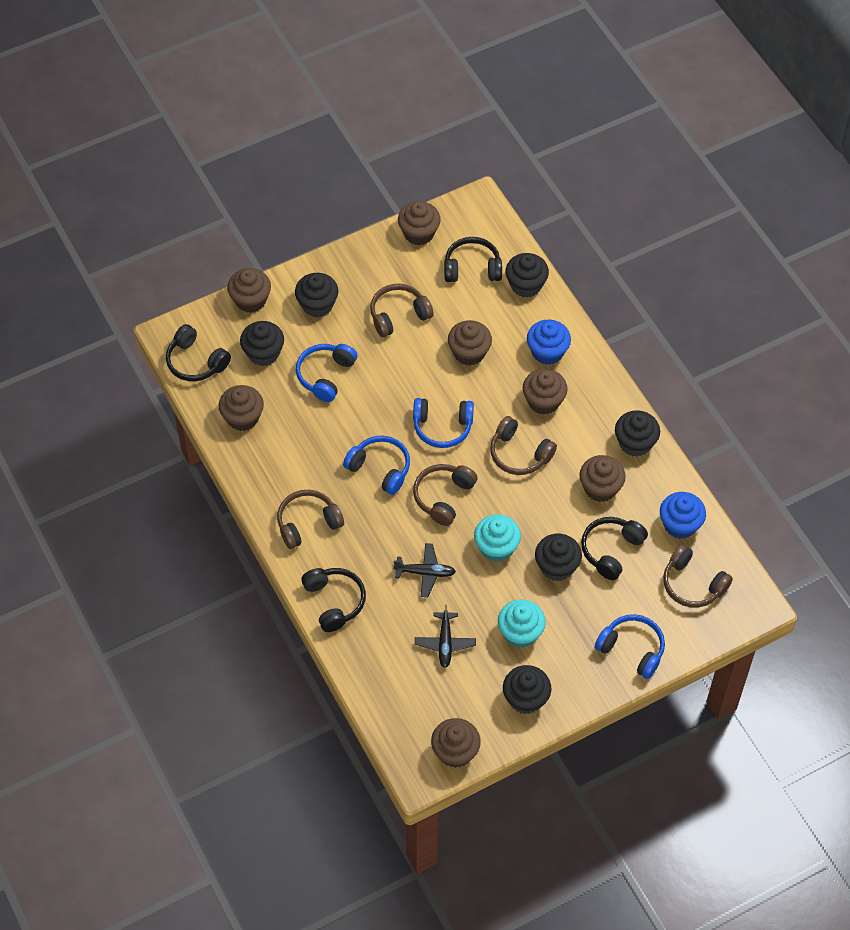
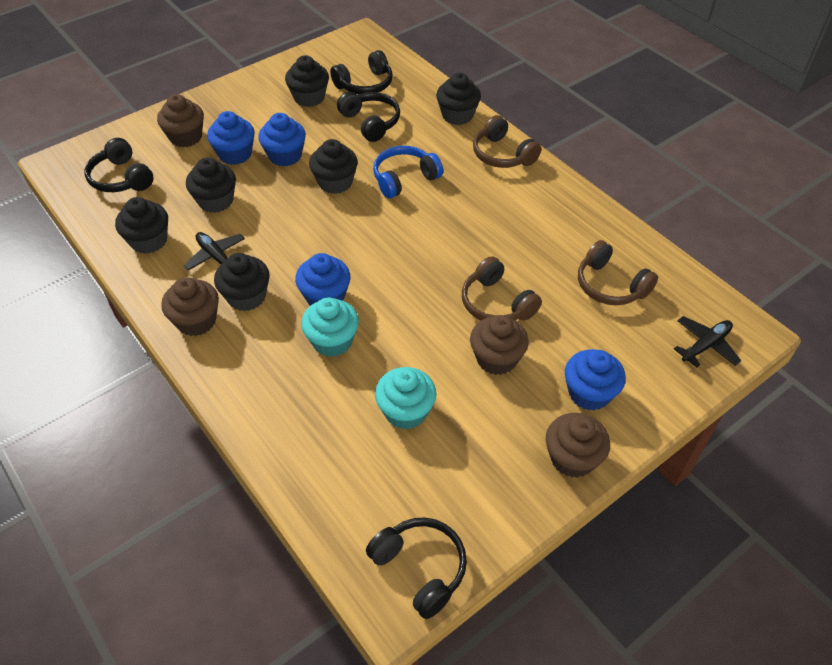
blue cupcake: [527,320,571,365] [660,492,706,539] = 2 -> [207,111,255,165] [258,113,306,166] [295,253,350,306] [565,349,626,411] = 4
blue headphones: [296,344,357,402] [343,436,410,495] [413,398,474,448] [595,614,665,679] = 4 -> [373,146,443,198] = 1
brown cupcake: [219,385,264,431] [227,268,271,313] [398,201,440,245] [431,718,481,768] [448,320,492,366] [523,369,568,415] [579,455,626,502] = 7 -> [157,94,204,147] [161,277,219,336] [470,315,529,375] [546,413,610,478] = 4
brown headphones: [277,490,344,549] [370,284,434,337] [413,464,478,526] [490,416,557,475] [663,544,733,608] = 5 -> [462,256,542,321] [473,115,541,168] [578,240,658,305] = 3

